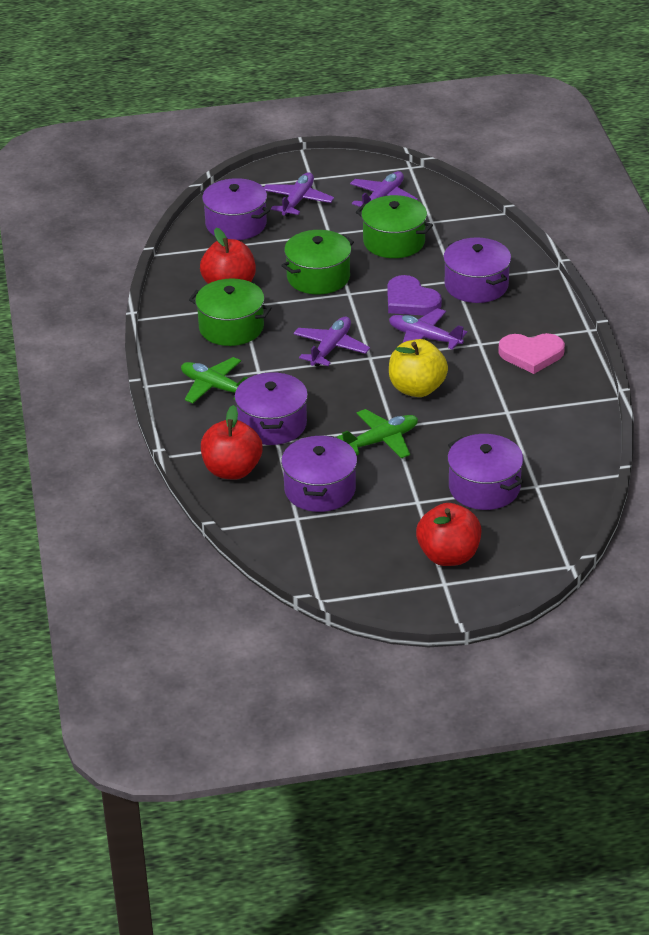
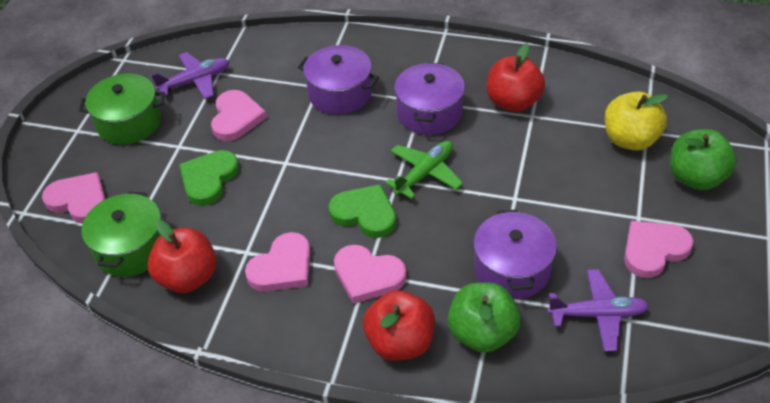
green apple: none = 0 -> [448,282,520,353] [670,129,737,190] = 2
green heart: none = 0 -> [179,150,239,206] [329,184,396,238] = 2
green plane: [181,357,248,403] [337,409,418,458] = 2 -> [385,141,463,199] = 1
green pot: [189,279,272,346] [281,230,354,294] [356,195,433,258] = 3 -> [79,74,165,145] [81,191,161,277] = 2
pink heart: [498,333,565,374] = 1 -> [42,172,106,224] [211,90,267,141] [245,232,311,292] [334,245,406,304] [624,221,694,278] = 5
purple heart: [387,275,442,316] = 1 -> none = 0
purple plane: [264,172,334,217] [293,317,370,366] [350,171,418,207] [389,308,467,350] = 4 -> [151,52,230,99] [547,269,649,352] = 2
purple pot: [200,178,270,240] [235,372,308,445] [281,435,357,512] [443,237,511,303] [447,434,524,510] = 5 -> [298,45,379,115] [394,62,465,135] [473,209,557,299] = 3

